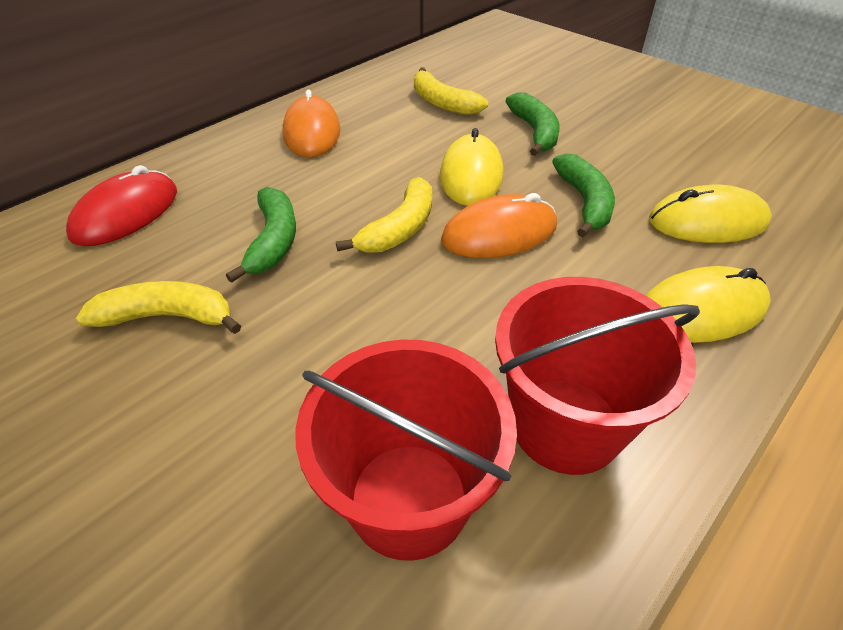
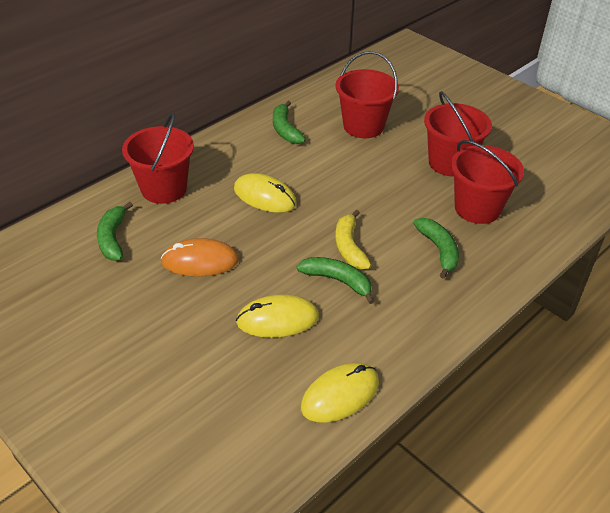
green banana: [226,187,296,283] [506,92,560,156] [552,153,615,237] = 3 -> [97,202,133,261] [273,101,306,144] [297,257,374,304] [413,218,459,279] = 4
orange mouse: [283,89,340,157] [441,193,557,258] = 2 -> [161,238,239,277] = 1
red bucket: [296,339,517,561] [495,277,700,475] = 2 -> [122,113,194,204] [335,51,399,138] [424,91,492,176] [451,140,524,224] = 4
red mouse: [66,165,177,246] = 1 -> none = 0
yellow banana: [76,281,241,334] [336,177,432,252] [414,67,488,115] = 3 -> [335,210,371,269] = 1

